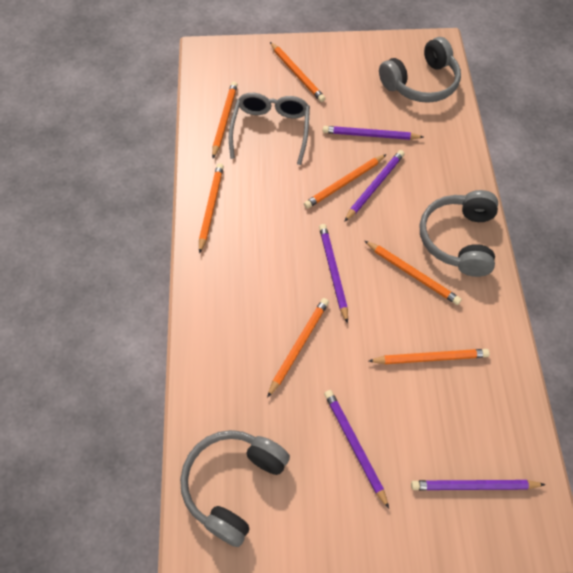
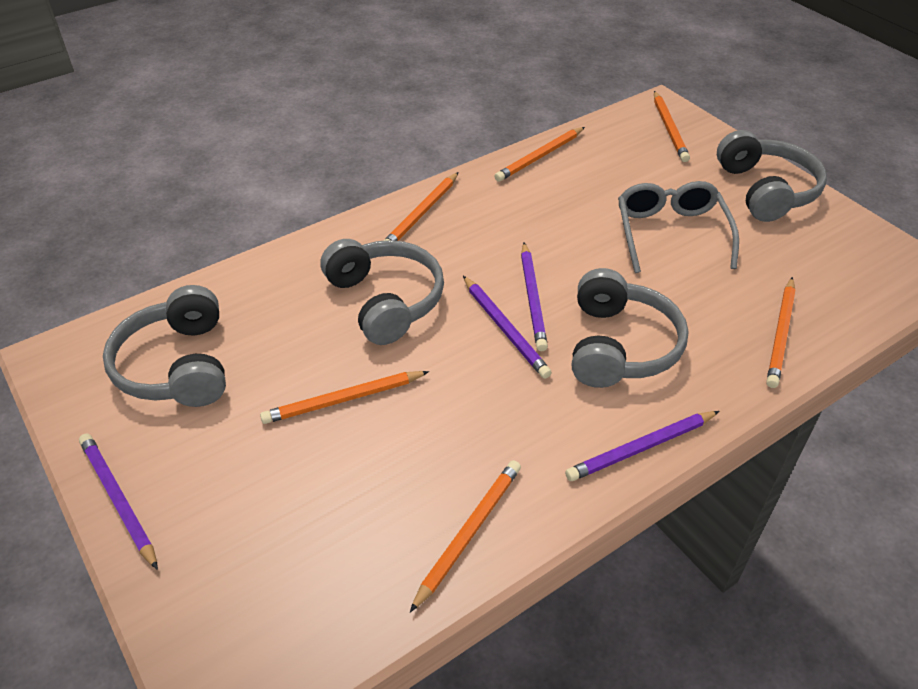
grey headphones: [180,430,290,547] [379,37,461,103] [420,190,498,277] = 3 -> [103,285,226,407] [321,239,444,345] [572,268,689,388] [717,130,827,222] = 4
orange pencil: [199,163,224,254] [212,82,238,158] [267,298,329,398] [270,42,326,102] [304,154,387,209] [365,241,462,305] [369,349,490,364] = 7 -> [260,371,429,424] [384,172,459,241] [410,460,521,612] [494,127,585,182] [654,91,690,162] [766,277,795,388] = 6
purple pencil: [319,224,348,324] [323,126,424,140] [324,390,389,509] [344,150,404,222] [411,480,546,490] = 5 -> [79,434,158,570] [463,276,552,379] [521,243,548,351] [565,411,719,481] = 4

